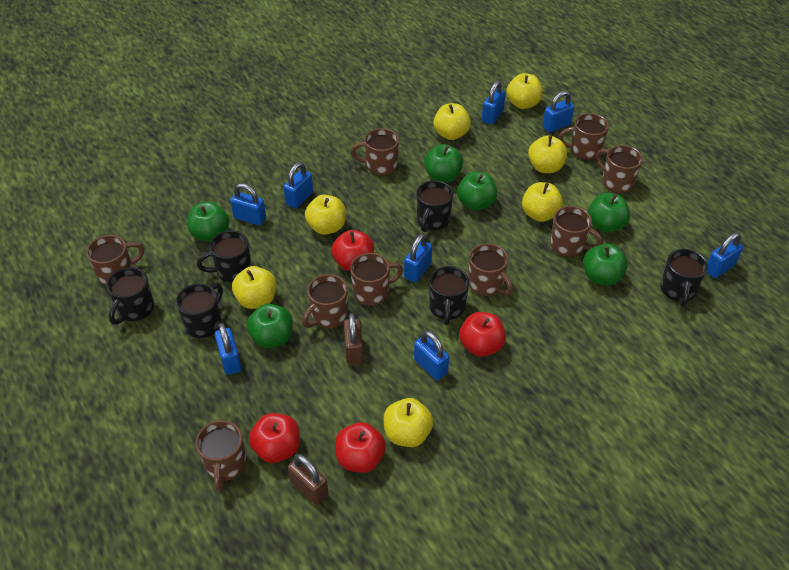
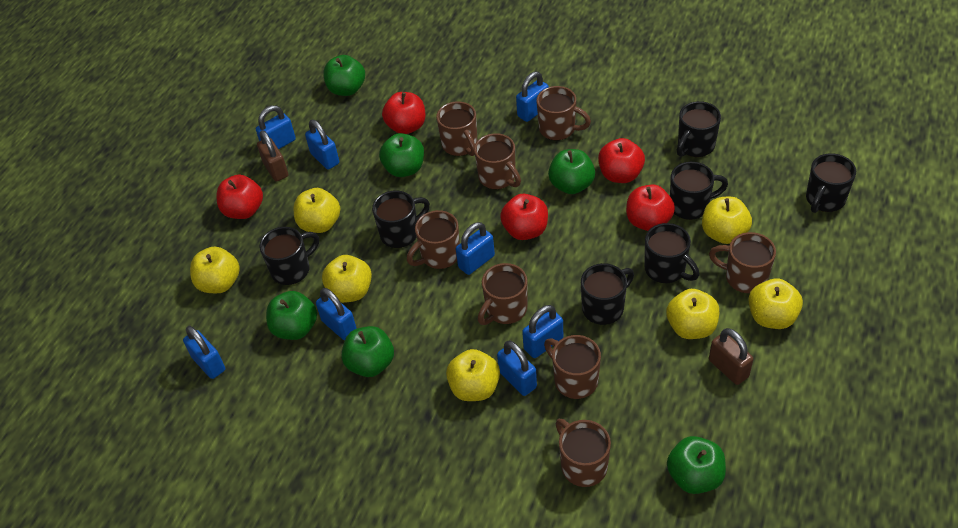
black mug: [106,267,154,325] [176,283,223,338] [197,230,251,282] [416,180,453,232] [429,266,469,325] [660,249,708,306] = 6 -> [260,227,319,285] [372,190,430,248] [581,263,634,325] [644,223,699,283] [670,162,728,220] [677,101,721,157] [806,153,856,213] = 7
brown mug: [86,235,144,286] [196,420,246,492] [302,274,348,328] [350,128,399,176] [350,253,403,306] [468,243,513,296] [550,206,603,257] [558,113,609,160] [596,145,643,193] = 9 -> [407,210,460,269] [436,101,477,156] [474,133,521,189] [478,263,527,325] [536,86,591,140] [544,335,601,399] [556,419,611,487] [709,232,776,293] = 8
red apple: [249,413,300,463] [331,230,374,271] [335,422,386,473] [459,312,506,357] = 4 -> [216,174,263,219] [382,92,426,134] [500,194,548,240] [598,138,645,183] [626,184,675,231] = 5

